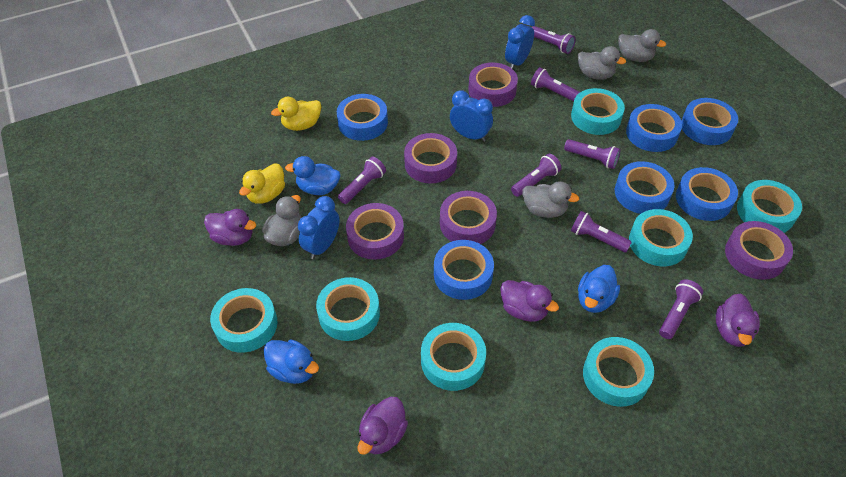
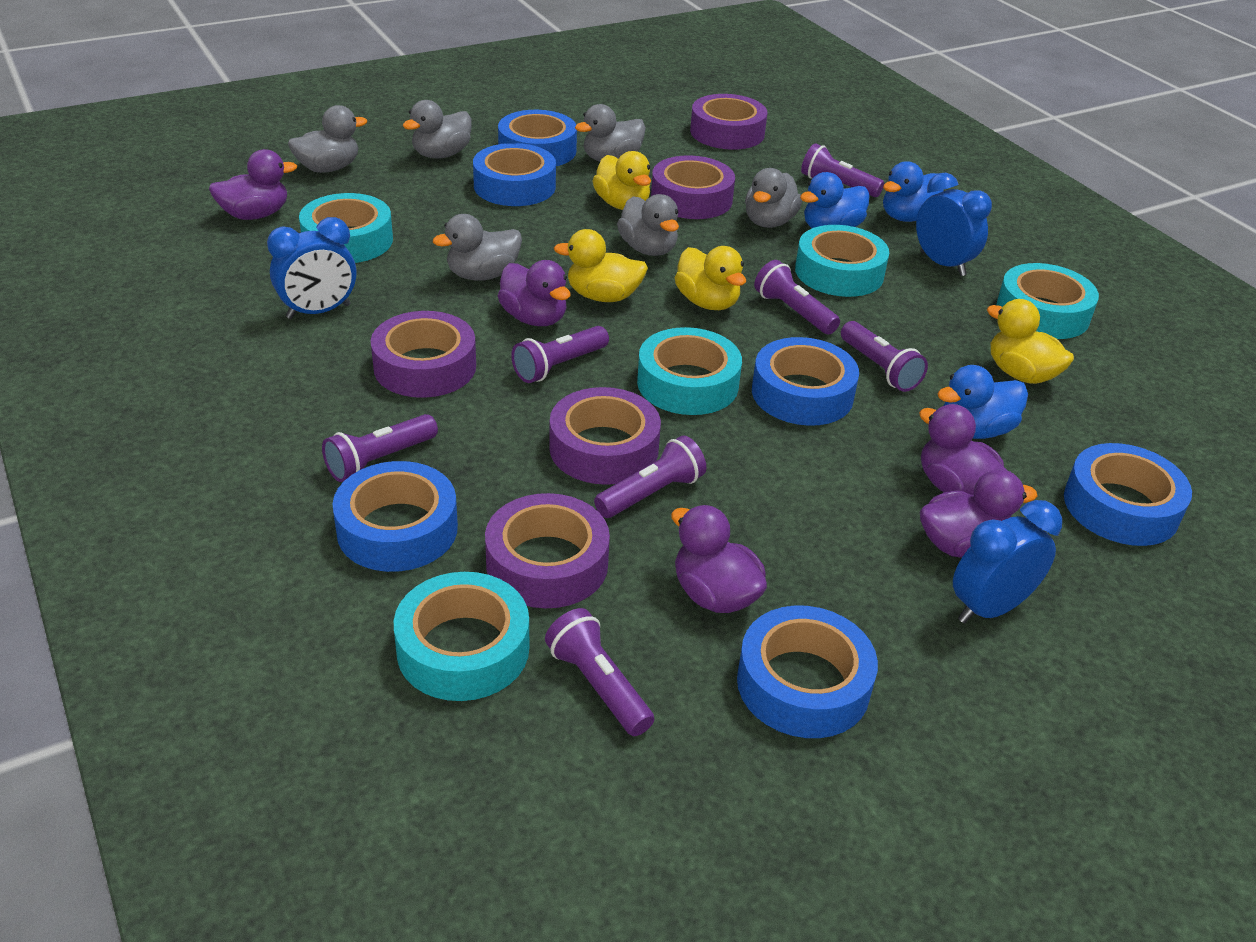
grey duck: [262,195,302,246] [522,181,579,218] [578,46,626,80] [618,29,666,62] = 4 -> [288,105,367,173] [402,100,472,159] [433,214,522,281] [575,104,646,162] [617,194,679,256] [745,168,802,228] = 6
purple duck: [204,209,256,246] [357,397,408,455] [500,280,559,322] [716,294,760,347] = 4 -> [209,149,297,220] [498,260,571,326] [671,505,767,613] [919,404,1008,495] [920,469,1037,558] = 5
turquoise tape: [210,288,277,353] [316,277,380,341] [421,323,486,391] [571,88,625,135] [583,337,654,407] [629,209,693,266] [737,180,802,233] = 7 -> [299,193,393,263] [394,572,529,701] [637,327,742,415] [795,225,889,297] [996,263,1099,339] = 5
yellow duck: [239,164,285,204] [271,97,321,131] = 2 -> [554,229,648,302] [593,151,651,210] [675,246,746,310] [987,299,1074,384] = 4

